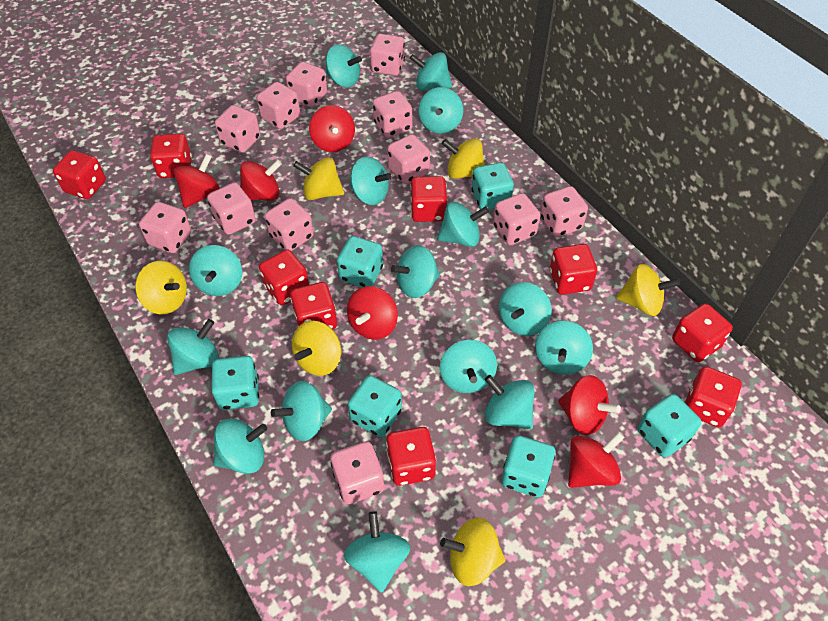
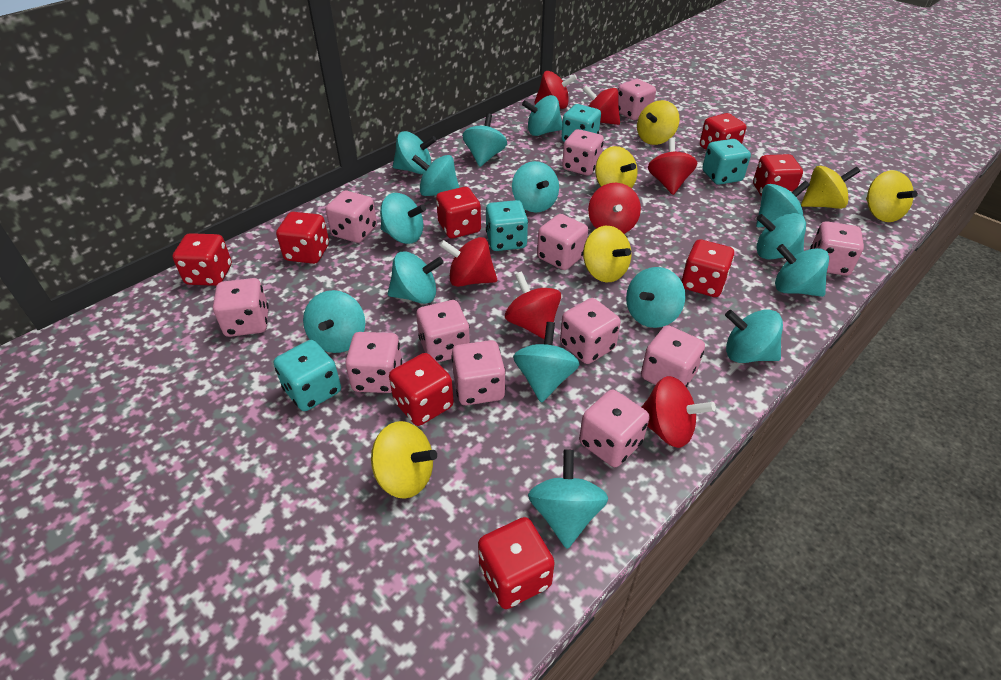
red dice: [53,150,106,199] [150,134,192,178] [259,249,309,305] [290,282,337,330] [386,427,436,486] [410,176,447,222] [550,244,597,295] [672,303,733,362] [685,366,742,427] = 9 -> [173,233,232,286] [276,212,329,264] [389,353,454,426] [436,187,481,238] [478,517,555,609] [681,239,734,297] [700,113,746,150] [753,154,803,197] = 8
red spinning top: [174,154,220,208] [240,160,282,201] [309,105,355,152] [347,286,398,340] [558,375,621,435] [568,432,624,488] = 6 -> [439,237,497,287] [505,271,561,340] [534,71,577,109] [583,85,620,125] [588,183,641,234] [642,376,716,448] [648,138,697,195] = 7
turquoise dice: [211,356,259,410] [337,236,383,287] [348,375,402,437] [472,162,514,210] [501,435,555,498] [638,394,702,458] = 6 -> [274,340,341,411] [486,200,528,251] [561,104,601,142] [702,139,751,185] = 4

